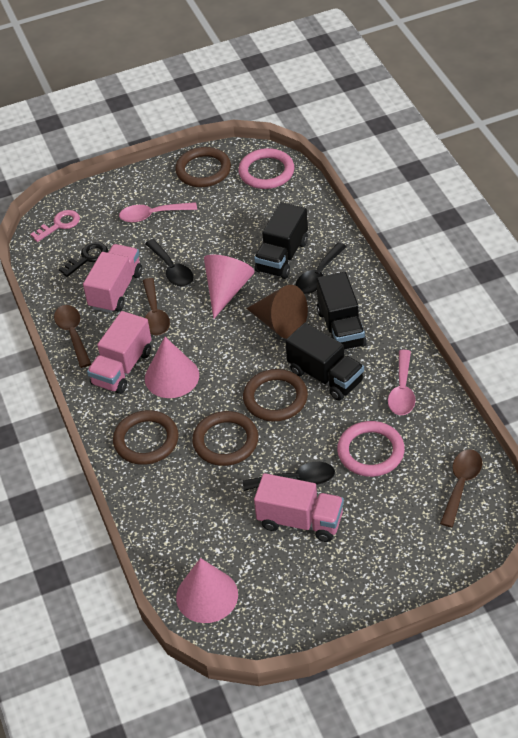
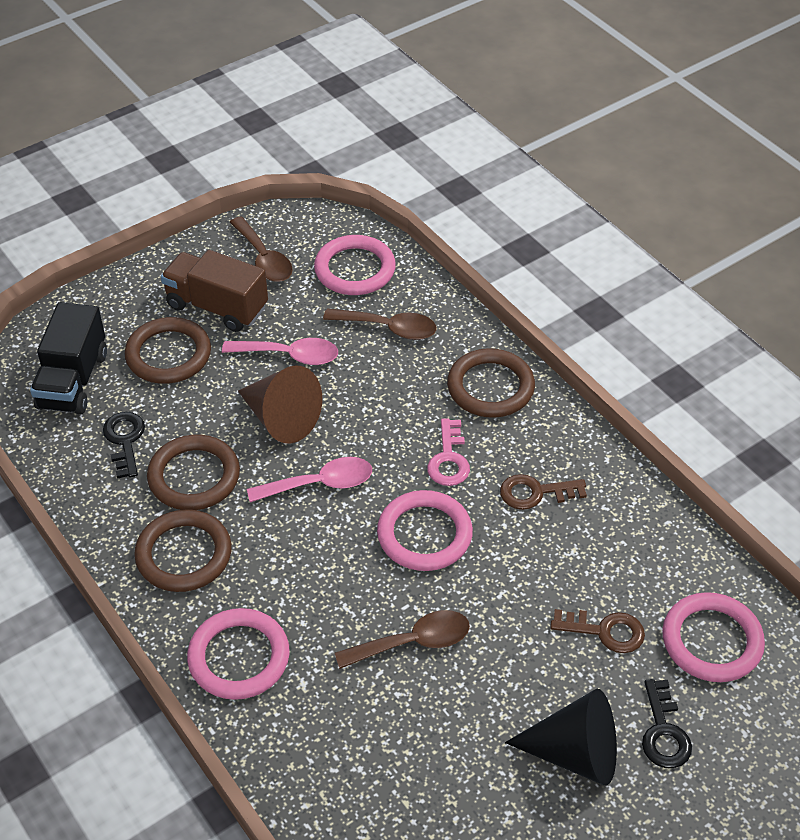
black cone: none = 0 -> [505,689,617,786] = 1
black key: [59,242,108,277] = 1 -> [103,412,145,479] [642,679,692,768] = 2
black spoon: [145,239,193,287] [243,462,335,491] [295,243,347,294] = 3 -> none = 0
black truck: [254,202,308,279] [285,322,364,401] [316,272,367,350] = 3 -> [30,302,107,414] = 1
brown key: none = 0 -> [500,474,587,510] [550,609,645,653] = 2
brown truck: none = 0 -> [161,250,268,332] = 1
pink cone: [145,337,199,398] [176,558,238,623] [204,255,255,319] = 3 -> none = 0
pink ring: [238,148,294,189] [337,421,405,477] = 2 -> [187,608,290,700] [314,235,396,295] [377,490,473,571] [662,592,765,682] = 4
pink truck: [83,244,142,313] [87,311,152,394] [254,473,344,542] = 3 -> none = 0

